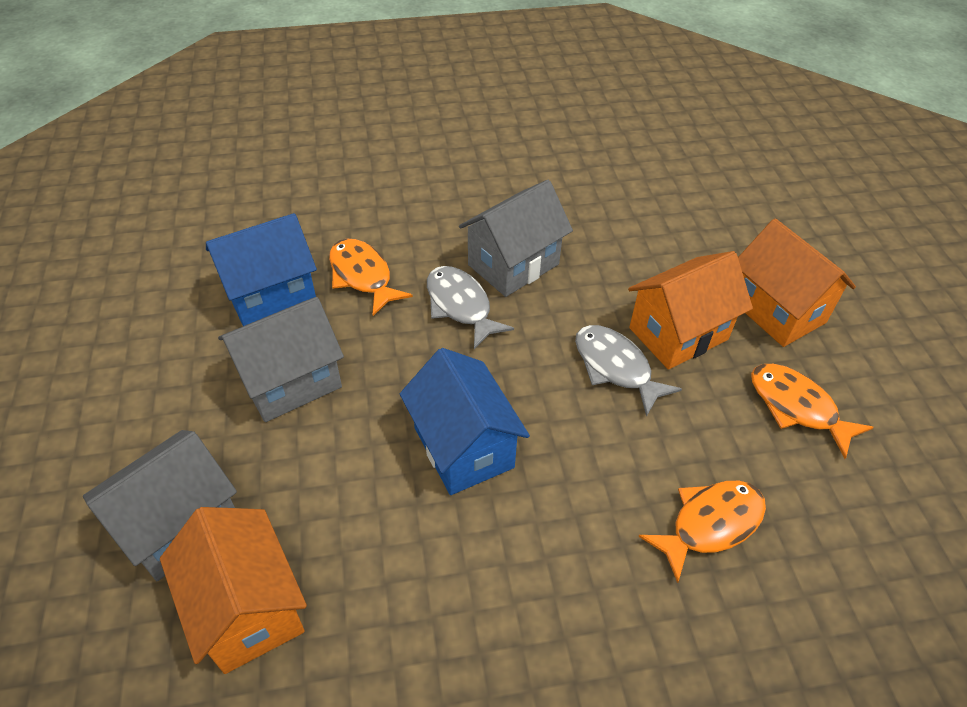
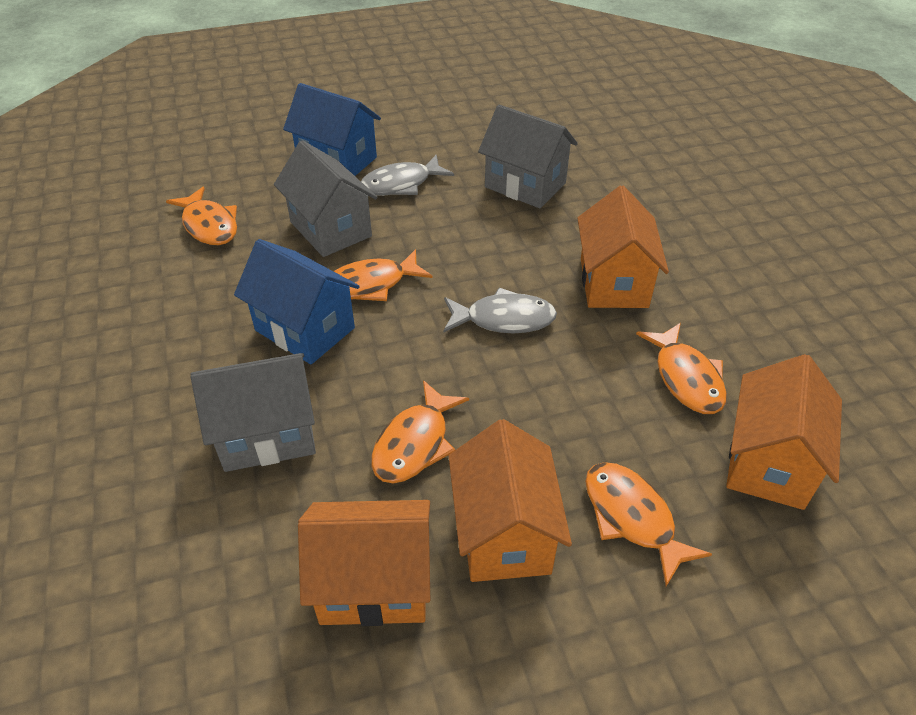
orange fish: [329,239,413,316] [638,481,766,583] [751,364,874,459] = 3 -> [166,187,237,245] [334,249,433,301] [371,380,469,483] [585,462,712,586] [636,323,727,414] = 5
orange house: [160,507,307,674] [628,251,753,370] [738,218,856,347] = 3 -> [298,500,430,626] [449,419,572,582] [577,186,669,308] [726,354,842,510] = 4

